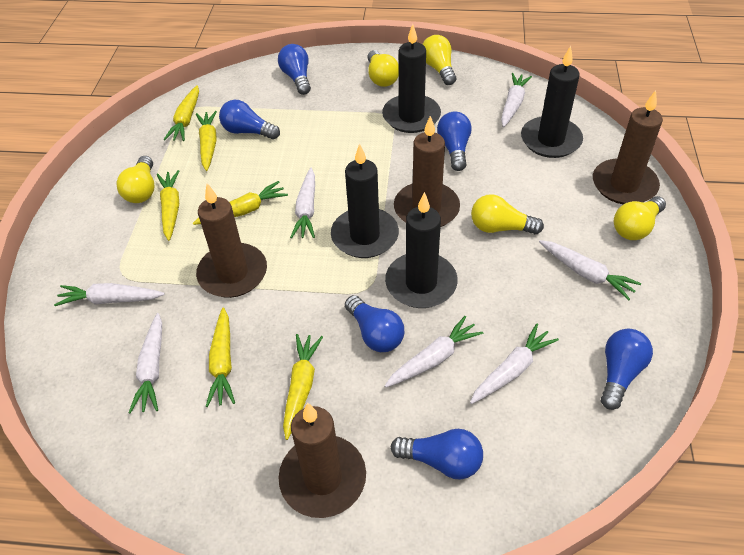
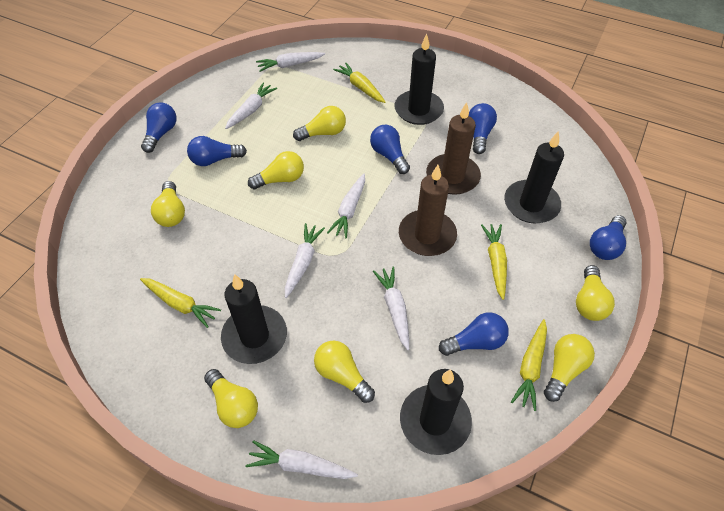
brown candle: [196,183,267,298] [278,402,366,518] [394,116,460,227] [593,90,663,204] = 4 -> [399,165,457,256] [426,102,481,195] = 2
white carrot: [54,283,165,306] [128,313,162,414] [290,168,315,238] [385,316,484,387] [470,324,559,404] [501,73,532,127] [539,240,641,300] = 7 -> [225,82,277,129] [245,440,358,479] [256,52,325,72] [285,223,325,298] [327,173,365,238] [373,266,409,350] = 6
yellow carrot: [157,170,179,241] [163,85,199,141] [193,181,288,225] [196,111,217,171] [206,307,235,407] [283,334,323,440] = 6 -> [140,278,221,328] [333,62,385,103] [481,224,507,300] [511,319,547,411] = 4
yellow light bulb: [116,156,155,203] [367,50,399,87] [423,35,456,85] [471,194,544,234] [614,196,666,240] = 5 -> [151,181,185,227] [204,369,258,428] [248,151,304,189] [293,106,346,141] [314,341,375,403] [544,334,595,402] [576,265,615,321] = 7

